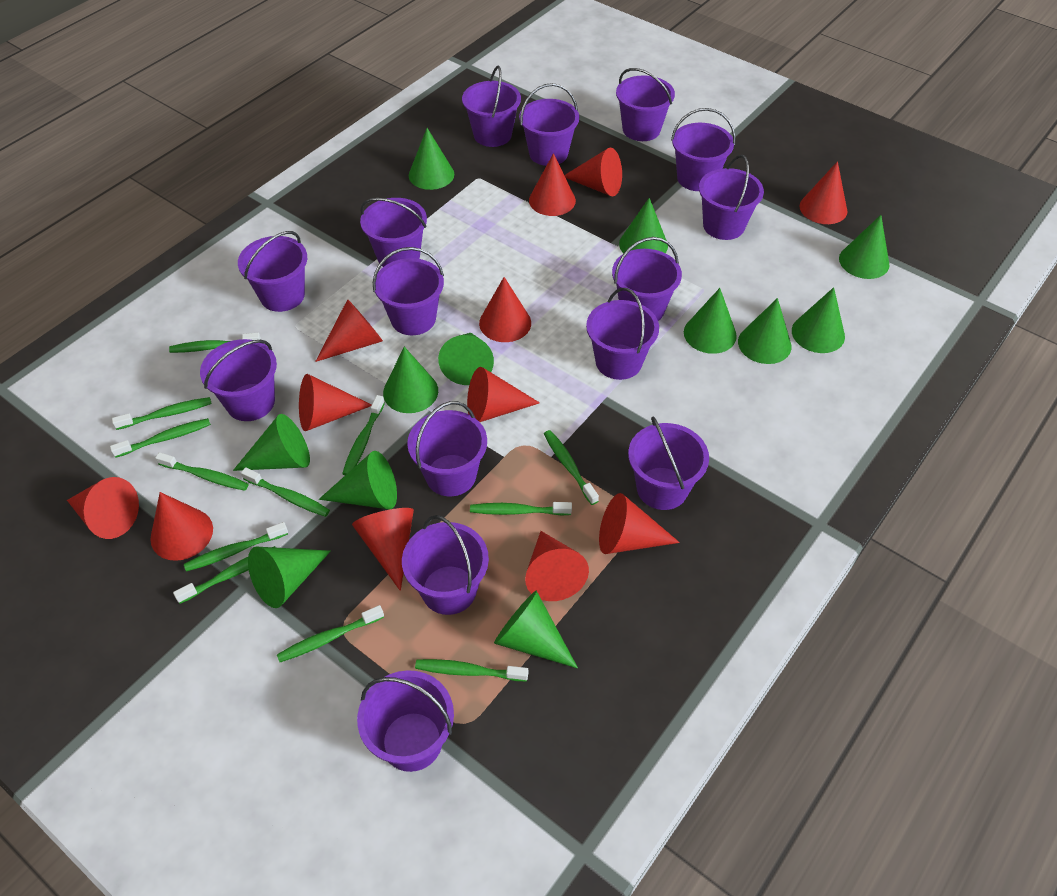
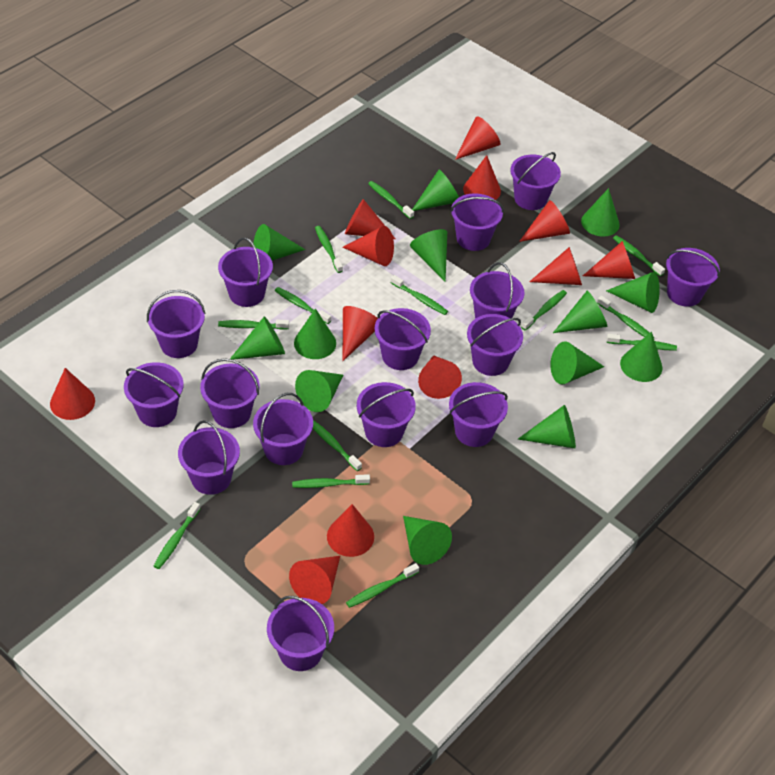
green cone: [233,414,310,471] [248,547,331,608] [319,451,397,510] [383,347,438,413] [409,128,454,190] [438,333,494,385] [494,591,578,668] [619,198,668,254] [684,288,737,354] [738,298,792,364] [792,287,845,353] [839,215,889,279] = 12 -> [230,316,285,360] [253,224,305,261] [294,308,336,359] [295,370,343,412] [403,516,452,565] [410,229,447,282] [412,170,459,211] [518,405,576,448] [550,341,604,385] [553,291,607,333] [581,188,620,236] [606,272,660,313] [620,332,662,382] = 13
green toothbrush: [110,418,211,458] [112,397,212,430] [155,452,248,491] [169,333,261,353] [173,546,276,604] [184,522,288,571] [241,467,330,517] [277,605,384,662] [342,395,385,475] [415,659,528,681] [470,502,572,516] [544,430,599,505] = 12 -> [154,502,200,569] [218,320,289,330] [275,287,331,324] [292,474,370,488] [313,420,362,471] [315,226,343,273] [346,563,419,608] [368,181,414,219] [390,275,448,315] [521,290,567,331] [597,296,654,337] [606,334,677,351] [613,235,665,276] = 13

